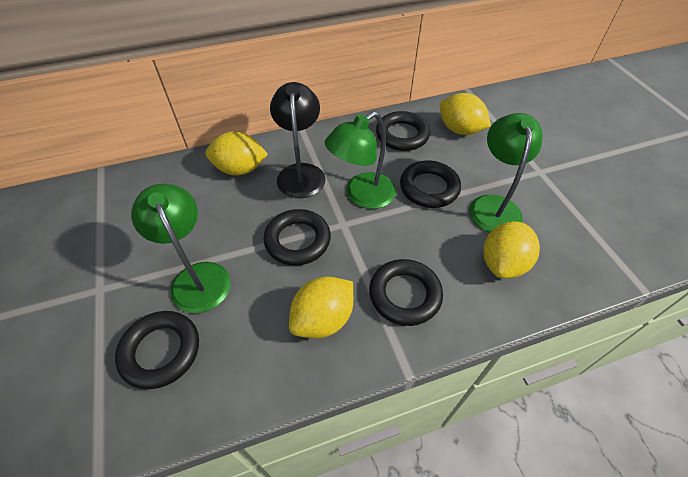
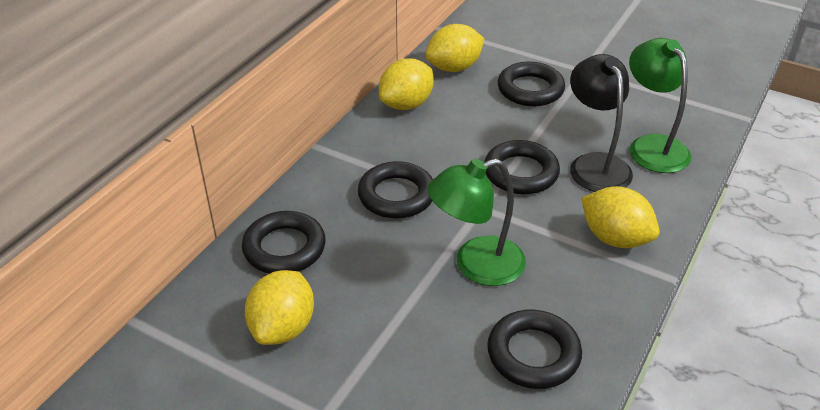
green lamp: [131,184,231,313] [324,112,396,209] [469,113,542,233] = 3 -> [427,159,526,286] [629,38,691,173] = 2

